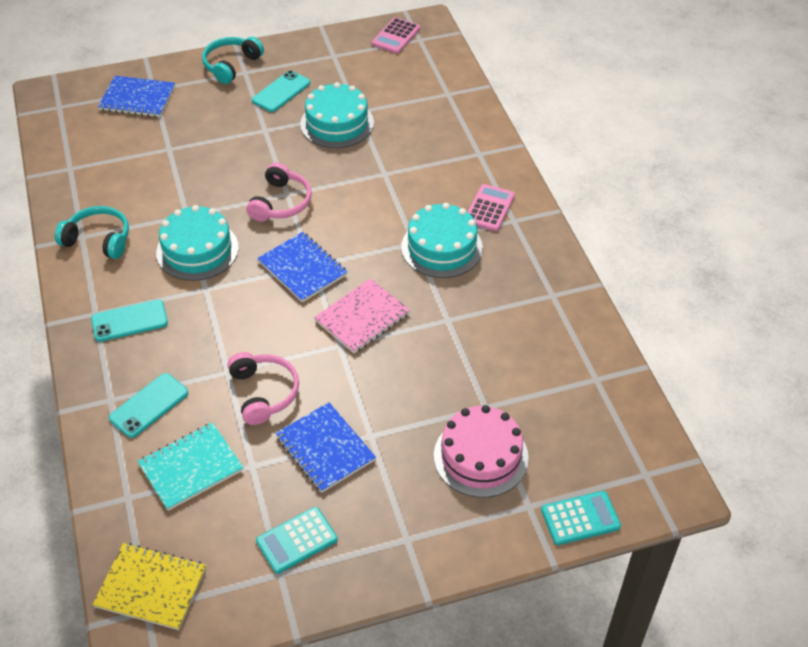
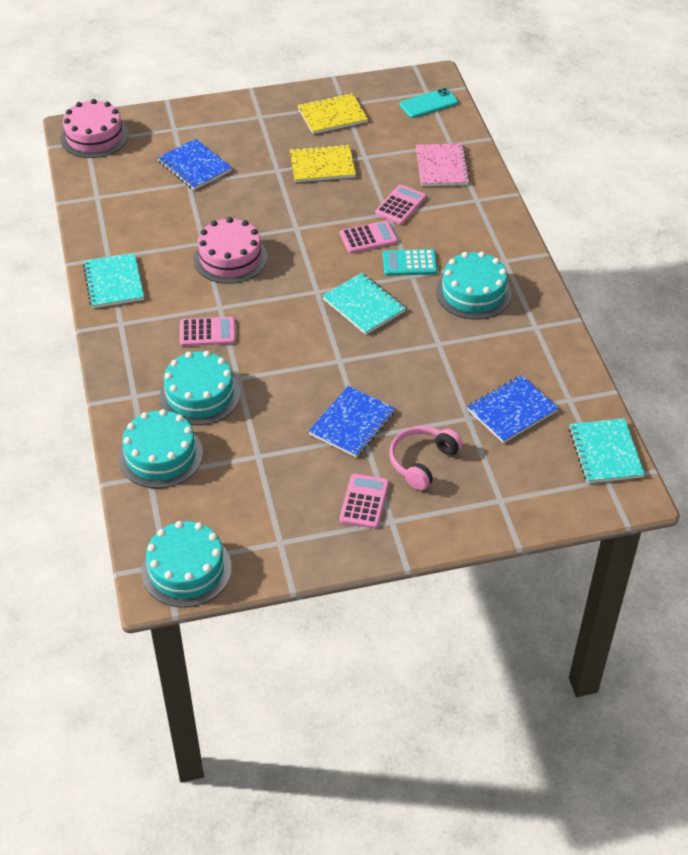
pink cake: [434,405,529,498] = 1 -> [61,99,129,158] [193,217,267,284] = 2
pink calculator: [372,17,420,53] [468,184,515,231] = 2 -> [180,317,236,346] [340,221,398,253] [340,474,389,529] [375,185,426,225] = 4
pink headphones: [227,352,299,425] [246,162,312,222] = 2 -> [389,426,463,490] = 1
turquoise cake: [156,205,239,281] [300,82,374,148] [401,203,483,278] = 3 -> [119,409,203,488] [142,521,232,607] [159,351,241,425] [436,252,512,319] = 4
turquoise calculator: [256,507,338,574] [541,491,621,545] = 2 -> [383,249,437,276] = 1
turquoise headphones: [55,206,129,259] [202,37,264,84] = 2 -> none = 0
turquoise notebook: [138,422,244,511] = 1 -> [83,253,144,308] [322,273,406,335] [569,418,645,483] = 3
turquoise phone: [91,299,168,342] [109,373,188,438] [252,70,310,112] = 3 -> [400,88,458,118] = 1
yellow notebook: [93,543,206,630] = 1 -> [290,144,356,182] [298,93,368,134] = 2

